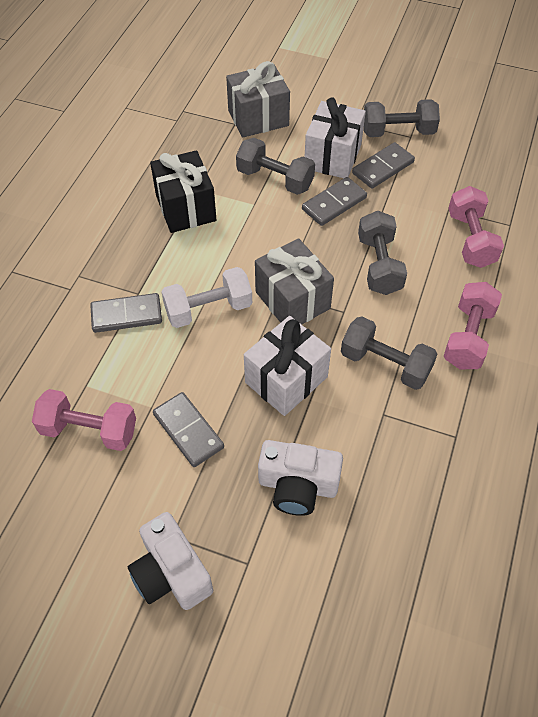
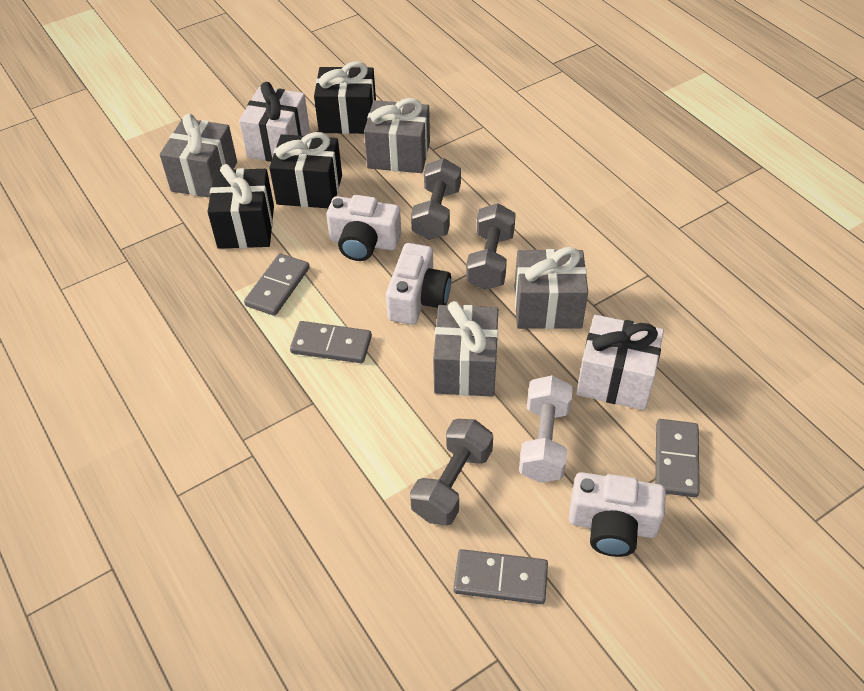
black gift: [150,150,216,233] = 1 -> [207,164,274,249] [269,132,342,208] [314,61,376,134] = 3
grey dumbbell: [236,138,315,195] [341,316,437,390] [358,210,407,295] [364,99,440,137] = 4 -> [410,419,493,526] [411,158,461,240] [466,203,516,290] = 3
grey gift: [226,61,290,138] [255,238,334,325] = 2 -> [160,114,237,198] [364,98,430,173] [433,301,498,397] [514,247,588,329] = 4
pink dumbbell: [32,389,136,451] [443,282,502,369] [448,186,504,268] = 3 -> none = 0
white camera: [128,512,213,610] [258,440,343,516] = 2 -> [326,195,401,261] [386,243,451,325] [569,472,666,557] = 3

